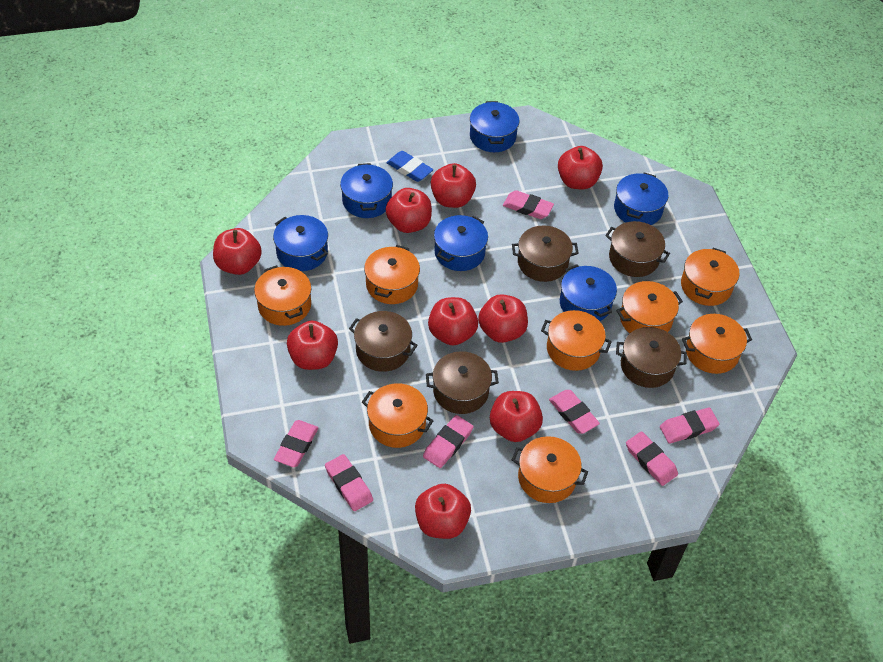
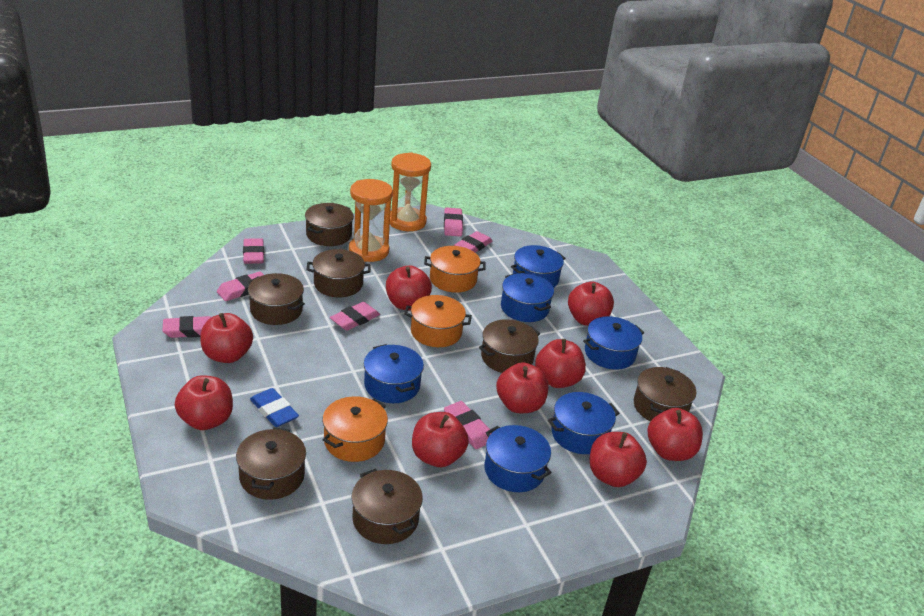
brown pot: [349,311,418,372] [426,351,499,414] [512,226,579,282] [605,221,670,277] [616,327,687,388] = 5 -> [236,427,306,500] [248,273,305,325] [305,203,354,246] [307,249,371,297] [351,469,423,544] [479,319,540,373] [634,367,696,421] = 7
orange hourglass: none = 0 -> [349,179,393,262] [390,152,431,231] = 2
orange pot: [254,265,311,326] [362,383,433,448] [364,245,420,304] [512,436,588,503] [541,310,612,371] [616,281,683,333] [681,248,739,306] [682,314,752,374] = 8 -> [322,396,388,462] [404,295,472,347] [424,246,486,293] = 3

